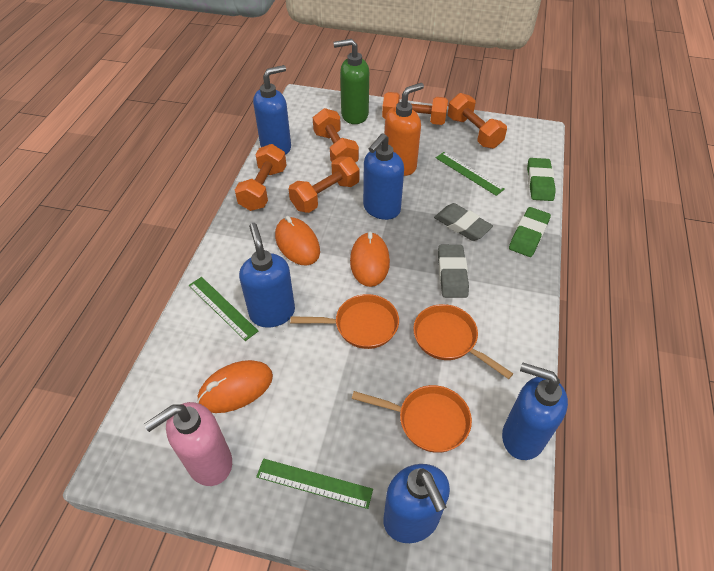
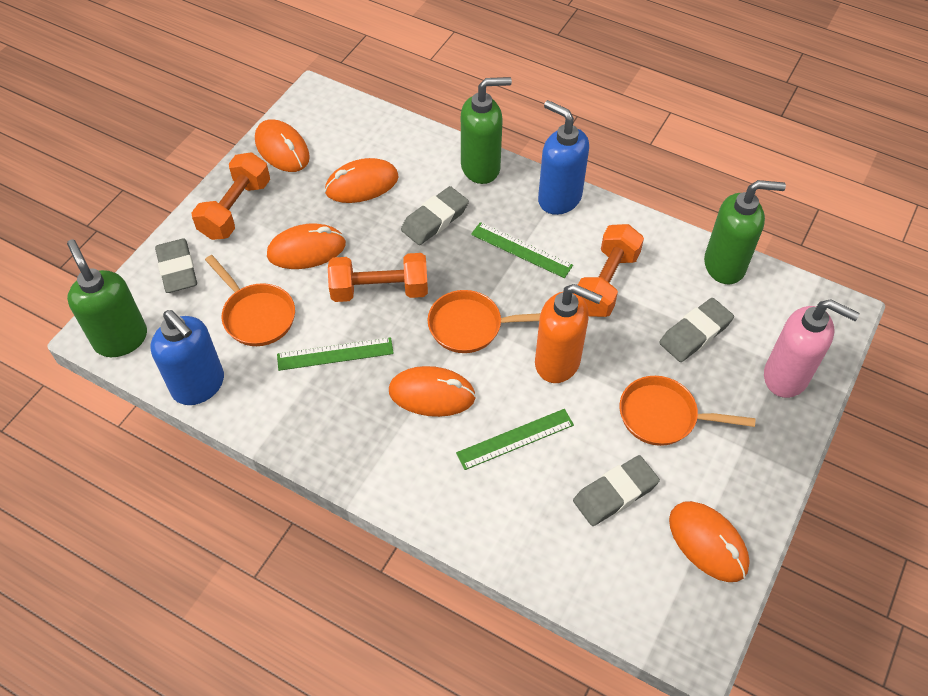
blue soap dispenser: [239,223,295,328] [253,65,291,155] [363,133,404,220] [383,464,450,543] [502,363,568,460] = 5 -> [150,310,224,405] [538,100,589,215] = 2
green eraser: [509,207,551,257] [527,158,556,201] = 2 -> none = 0
green soap dispenser: [333,39,369,124] = 1 -> [67,239,147,357] [461,77,512,184] [704,180,786,284] = 3
grey eraser: [434,203,493,241] [438,245,469,298] = 2 -> [155,239,197,293] [401,186,469,245] [573,455,660,526] [659,298,734,362] = 4
orange dumbbell: [235,144,286,211] [289,156,360,213] [313,108,359,163] [382,92,448,125] [448,93,507,149] = 5 -> [191,152,270,240] [328,253,428,302] [578,224,644,317] = 3
orange mouse: [197,360,273,413] [275,216,320,265] [350,231,390,287] = 3 -> [255,119,310,172] [267,224,346,269] [325,158,398,203] [389,366,476,417] [669,501,750,582] = 5

